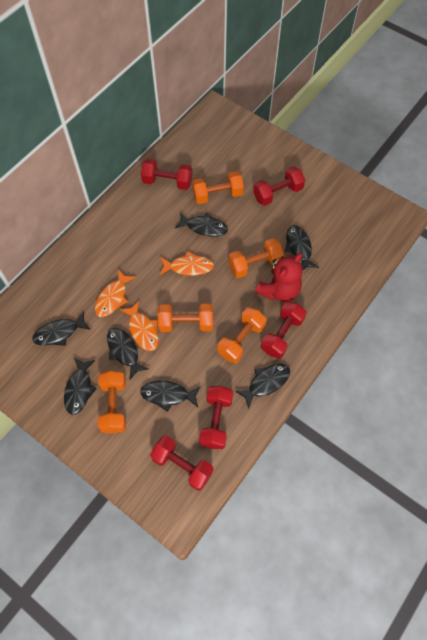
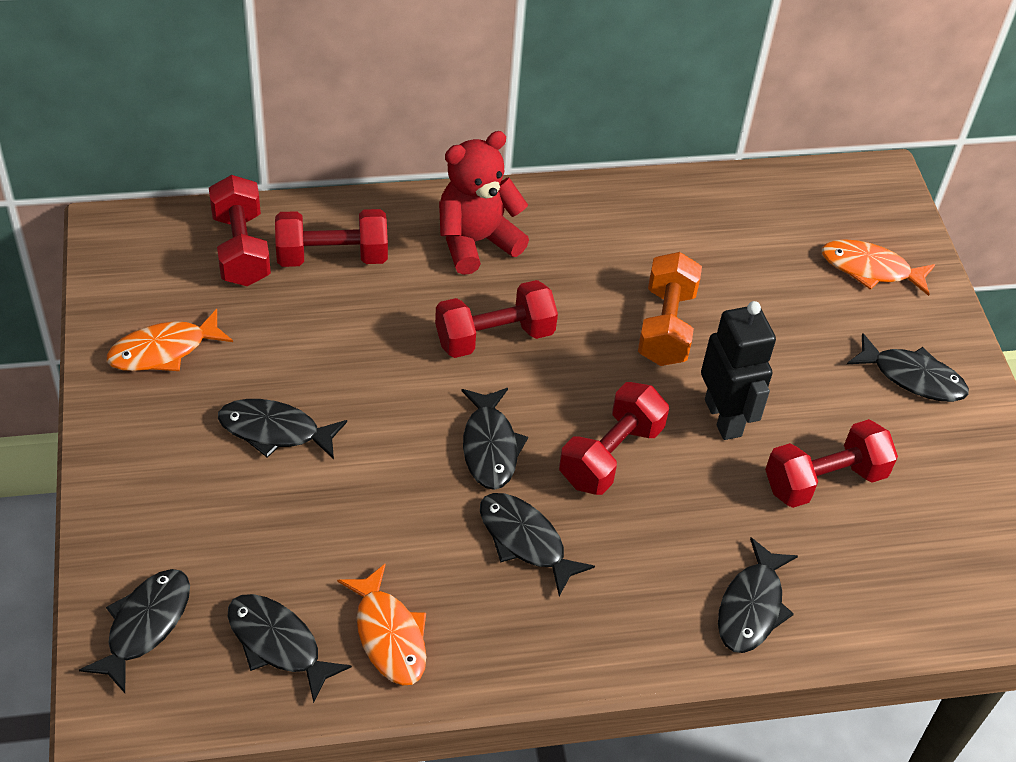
black robot: none = 0 -> [701,301,776,440] = 1
orange dumbbell: [98,371,126,434] [158,304,213,332] [192,171,244,204] [218,307,267,363] [228,238,284,278] = 5 -> [638,252,702,366] = 1

